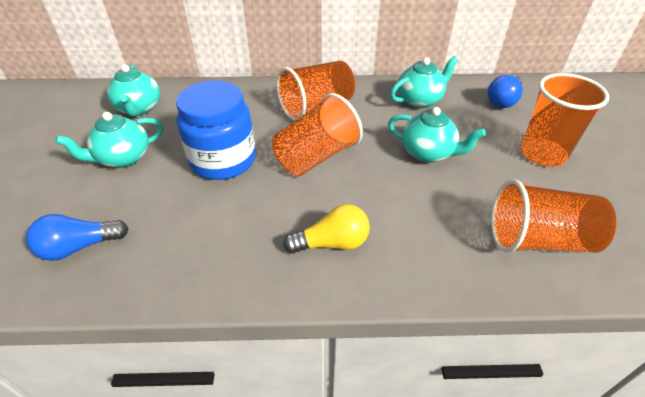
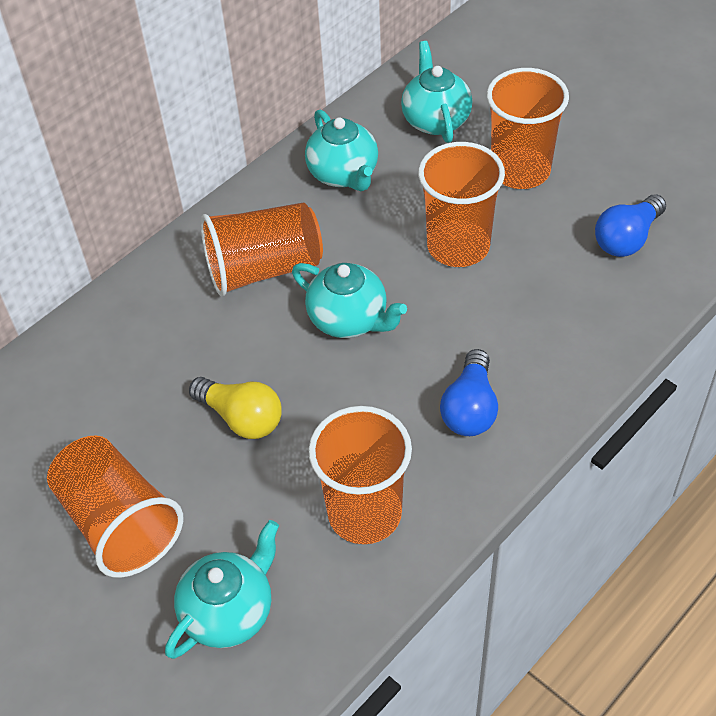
blue jar: [176,81,256,180] = 1 -> none = 0
orange cup: [272,93,363,176] [276,61,355,121] [491,179,617,253] [521,73,609,166] = 4 -> [47,436,184,578] [200,203,323,297] [308,406,412,544] [418,142,505,267] [486,68,569,189] = 5

